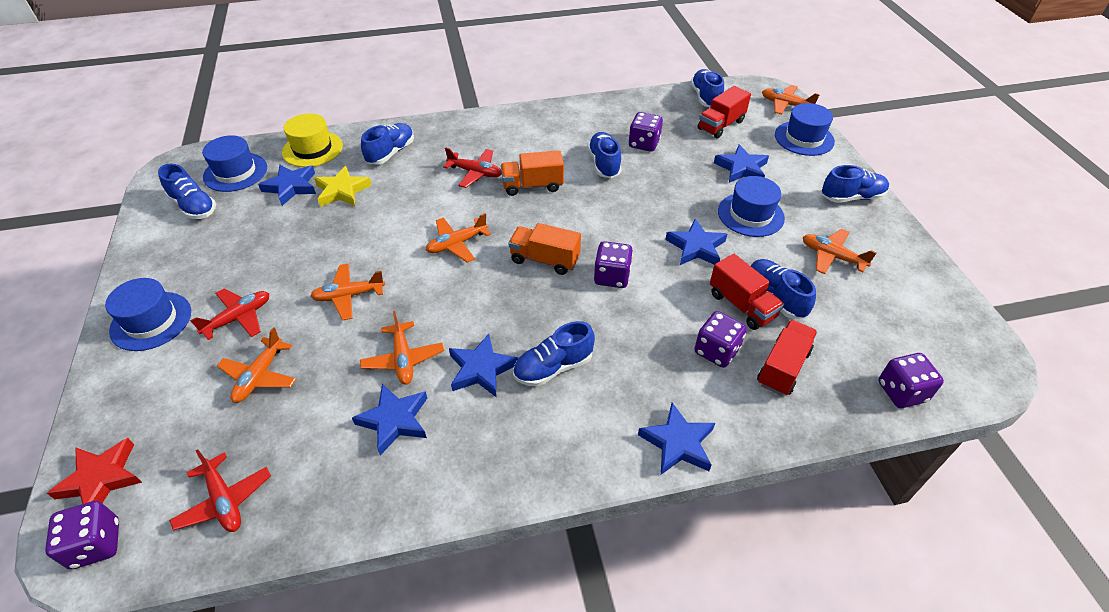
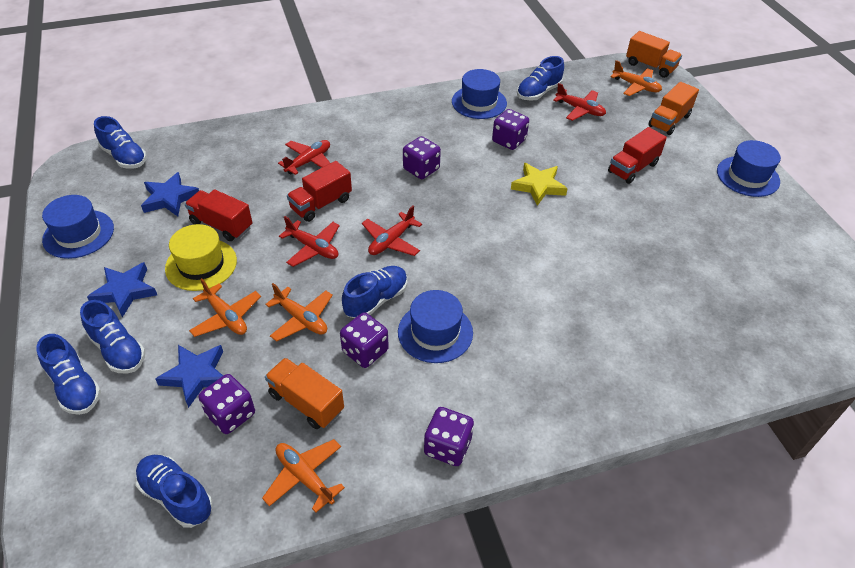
blue shoe: [158,164,216,219] [361,123,414,165] [513,321,595,387] [588,132,621,178] [690,69,724,107] [751,259,816,319] [822,165,889,203] = 7 -> [37,334,101,415] [80,300,146,374] [94,116,147,169] [135,455,213,528] [342,266,407,318] [517,56,564,101] = 6
blue star: [258,165,316,206] [352,384,427,455] [449,334,518,397] [638,403,715,475] [665,219,727,265] [714,144,769,183] = 6 -> [87,262,157,317] [141,172,199,216] [155,345,223,408] = 3
orange plane: [217,327,296,403] [310,264,385,321] [360,311,444,385] [426,213,491,263] [762,85,820,115] [803,229,877,274] = 6 -> [189,278,261,337] [262,439,345,513] [265,283,333,342] [610,60,662,96] = 4
orange truck: [501,150,564,196] [508,223,581,275] = 2 -> [265,358,344,429] [626,31,682,78] [648,82,699,135] = 3
red plane: [169,449,271,532] [190,288,269,340] [443,148,502,188] = 3 -> [278,140,330,175] [279,216,340,267] [362,206,422,256] [553,83,606,121] = 4
red star: [47,438,142,504] = 1 -> none = 0

